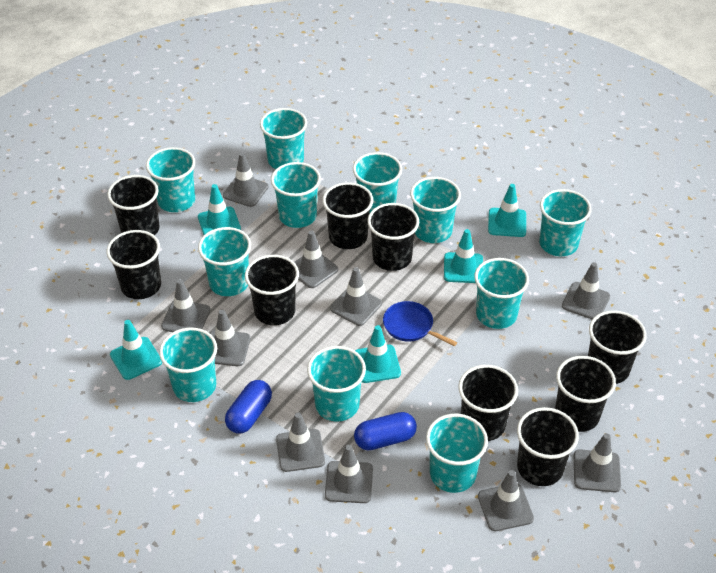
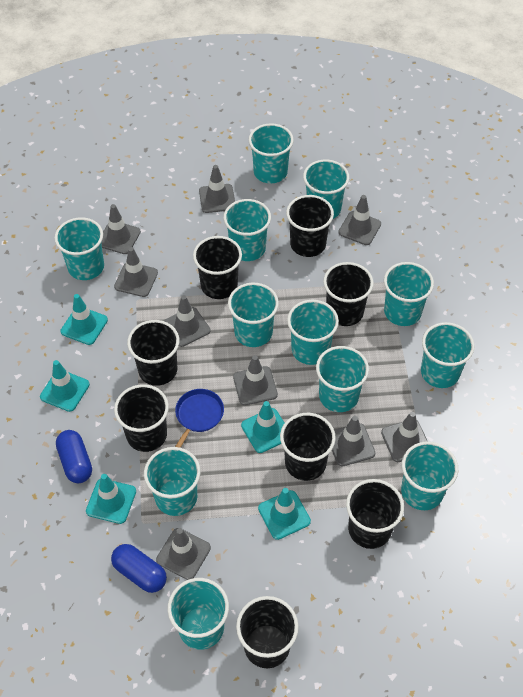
black cup: [107,175,160,236] [107,230,161,299] [245,255,299,325] [322,182,373,249] [367,203,419,271] [458,365,518,441] [517,407,579,486] [555,356,616,432] [588,310,647,384] = 9 -> [114,384,169,452] [127,320,179,386] [193,236,242,299] [236,596,299,668] [280,413,336,481] [286,195,334,257] [323,262,374,326] [346,479,404,549] = 8
grey traffic cone: [161,279,210,332] [210,310,250,366] [223,152,269,207] [276,413,325,472] [294,230,338,288] [325,445,373,503] [330,267,382,326] [478,470,534,531] [562,262,610,319] [574,433,621,493] = 10 -> [102,204,141,254] [114,247,158,297] [156,528,211,580] [164,295,211,347] [199,165,235,213] [233,355,278,405] [332,416,375,466] [338,195,381,245] [381,412,428,462] = 9
turquoise cup: [146,147,195,212] [159,328,217,402] [198,227,251,296] [260,108,307,169] [271,162,321,228] [307,346,366,422] [353,152,402,214] [410,177,461,243] [426,414,488,493] [474,258,529,329] [539,189,592,256] = 11 -> [54,217,104,280] [144,447,201,516] [167,578,229,650] [223,199,271,261] [228,283,279,347] [248,123,294,183] [287,300,339,365] [303,160,350,219] [316,346,369,412] [384,262,434,326] [401,441,458,510] [421,322,475,388] = 12

